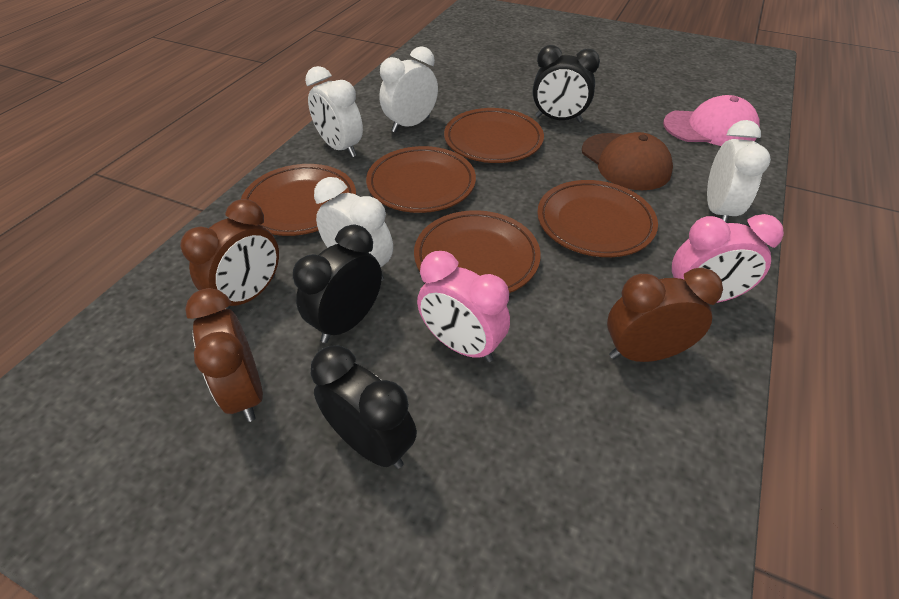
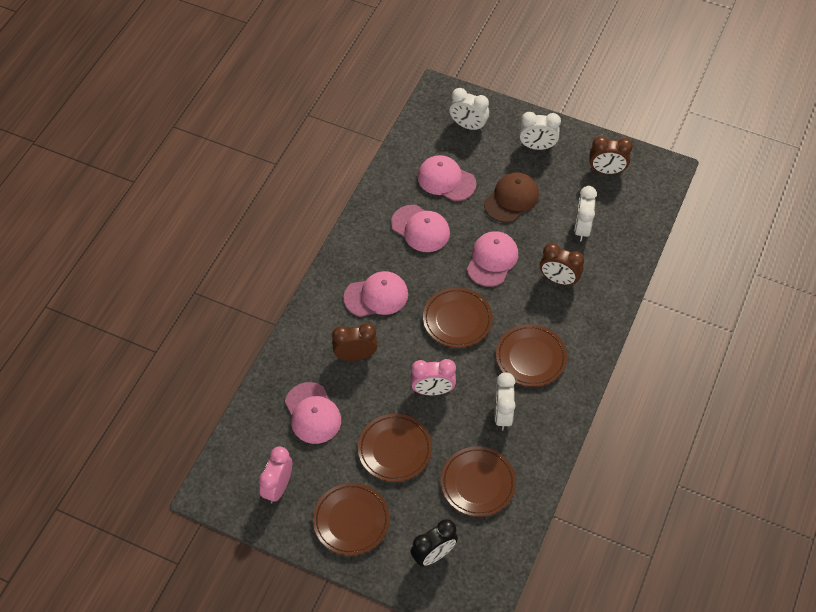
black clock: [293,225,382,343] [311,345,417,469] [533,45,600,122] = 3 -> [410,519,458,566] = 1
pink cap: [663,95,760,146] = 1 -> [285,382,341,444] [343,271,408,317] [391,205,450,252] [417,155,477,201] [467,231,518,287] = 5

